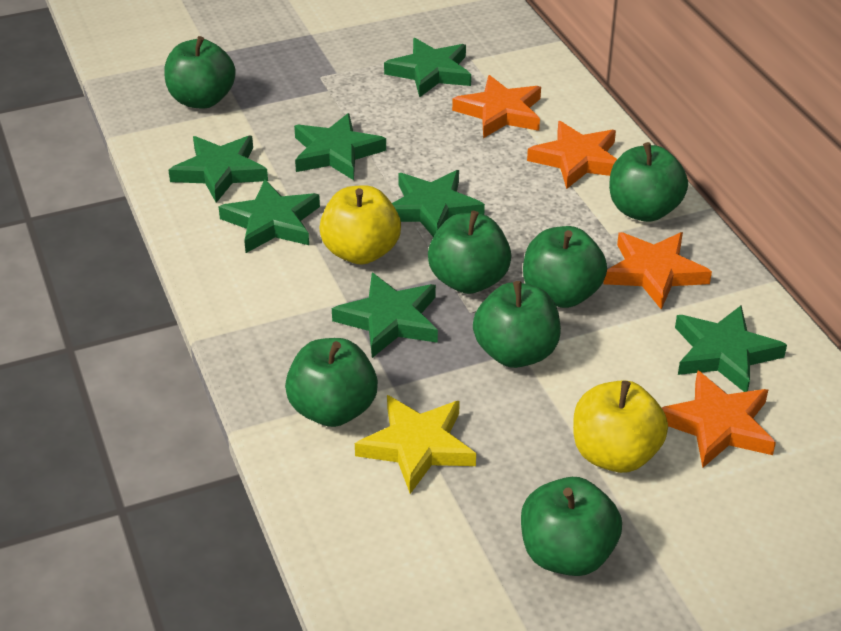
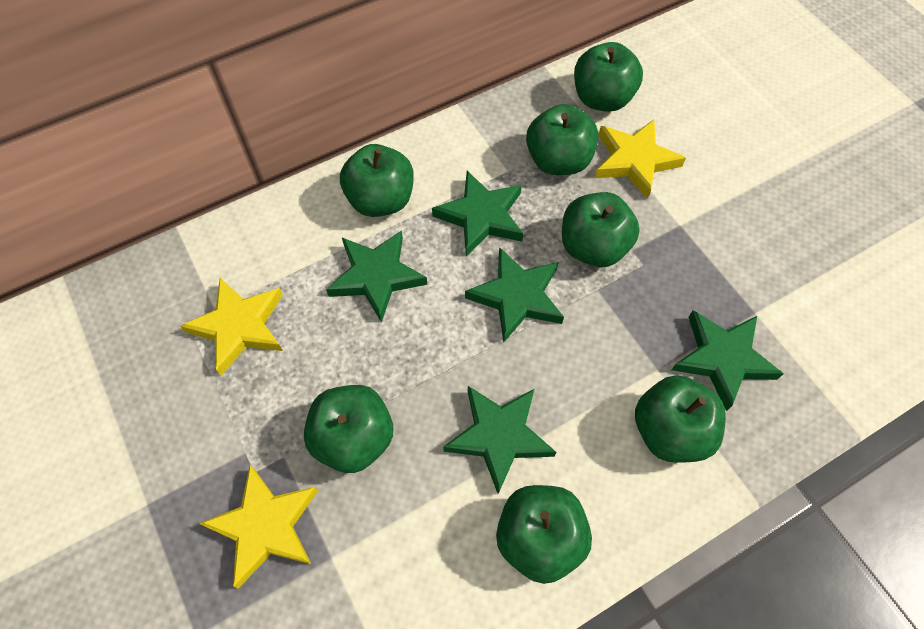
green star: [168,136,268,203] [219,180,320,253] [294,113,386,180] [332,273,438,358] [384,38,471,97] [392,170,485,237] [675,306,787,392] = 7 -> [326,230,427,323] [432,171,523,257] [443,386,556,494] [465,247,564,343] [672,310,784,411] = 5
orange star: [452,75,541,138] [527,121,617,189] [603,232,712,310] [662,370,776,468] = 4 -> none = 0
yellow apple: [319,185,401,265] [573,380,668,473] = 2 -> none = 0
yellow star: [355,395,476,494] = 1 -> [180,278,283,375] [199,465,318,589] [595,120,686,199] = 3

